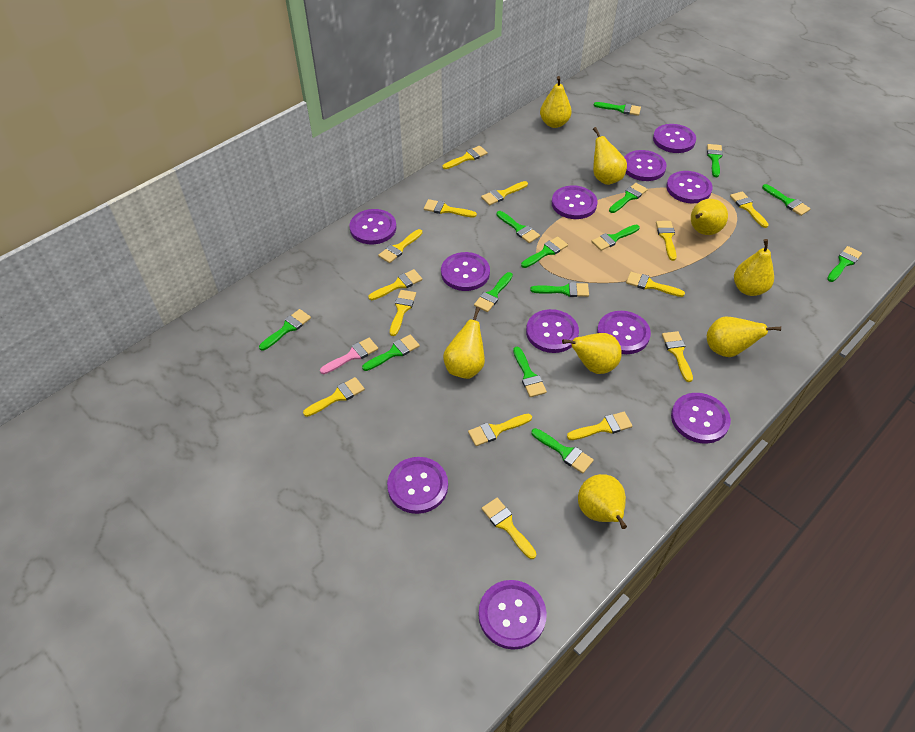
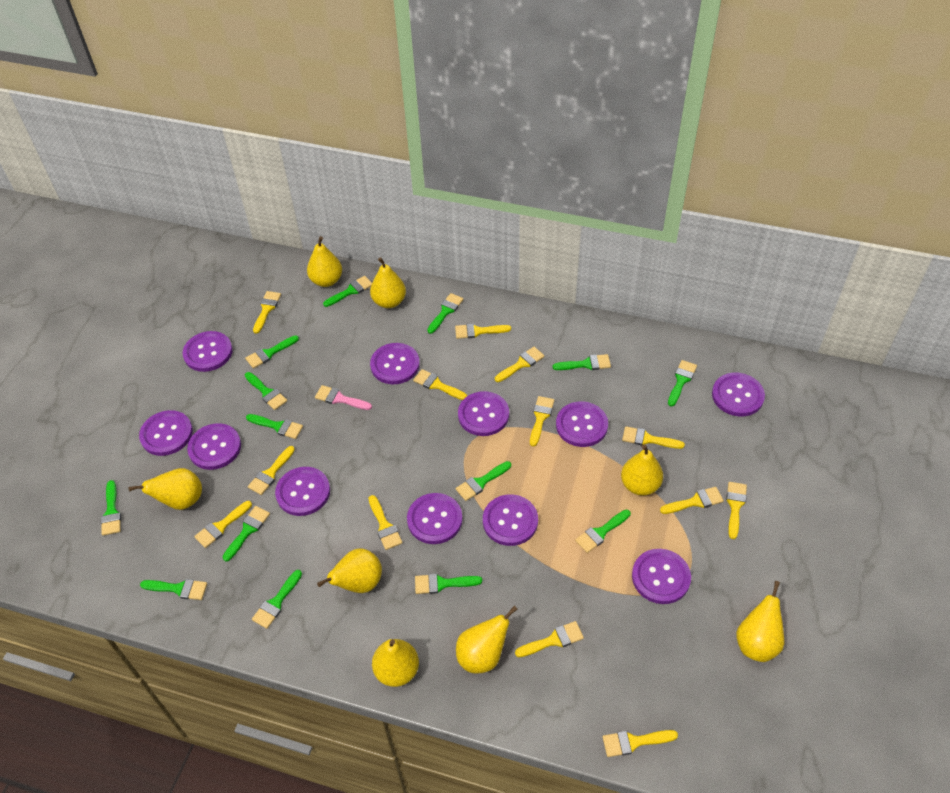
yellow brush: [303,377,365,417] [368,269,422,300] [378,229,422,263] [390,290,416,336] [424,199,477,217] [442,146,488,169] [468,414,532,446] [481,181,528,205] [482,498,537,559] [567,412,632,440] [626,272,685,297] [656,221,677,261] [662,331,693,382] [730,191,769,228] = 14 -> [194,501,252,548] [248,446,295,495] [253,291,281,334] [369,495,403,550] [413,369,467,400] [455,323,511,339] [495,347,544,382] [515,621,584,657] [530,396,554,446] [603,730,678,757] [622,426,685,449] [660,487,724,514] [726,482,747,539] = 13

